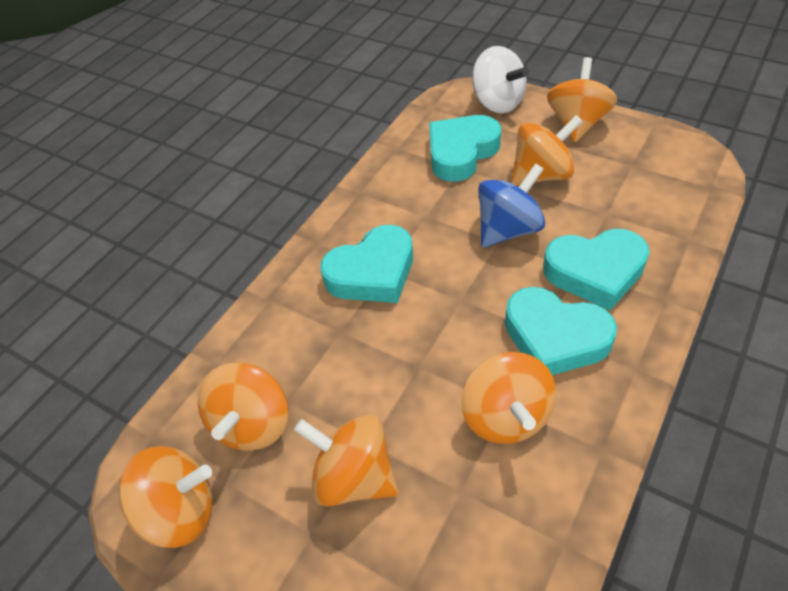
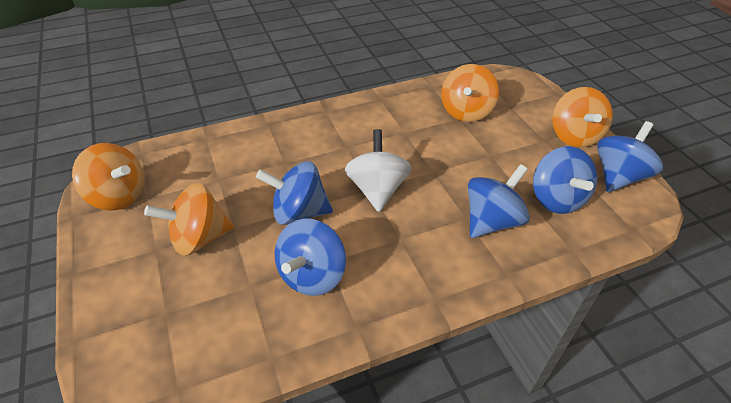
blue spinning top: [478,163,546,248] = 1 -> [256,161,333,225] [274,219,346,296] [468,164,530,238] [533,146,597,214] [597,121,663,192] = 5
orange spinning top: [119,446,213,548] [198,363,288,451] [294,415,398,507] [461,352,556,444] [511,115,583,186] [547,57,617,142] = 6 -> [72,143,144,211] [144,183,234,256] [441,64,499,122] [553,87,613,148] = 4
turquoise heart: [320,225,413,303] [429,115,501,182] [505,287,617,375] [543,229,650,311] = 4 -> none = 0

